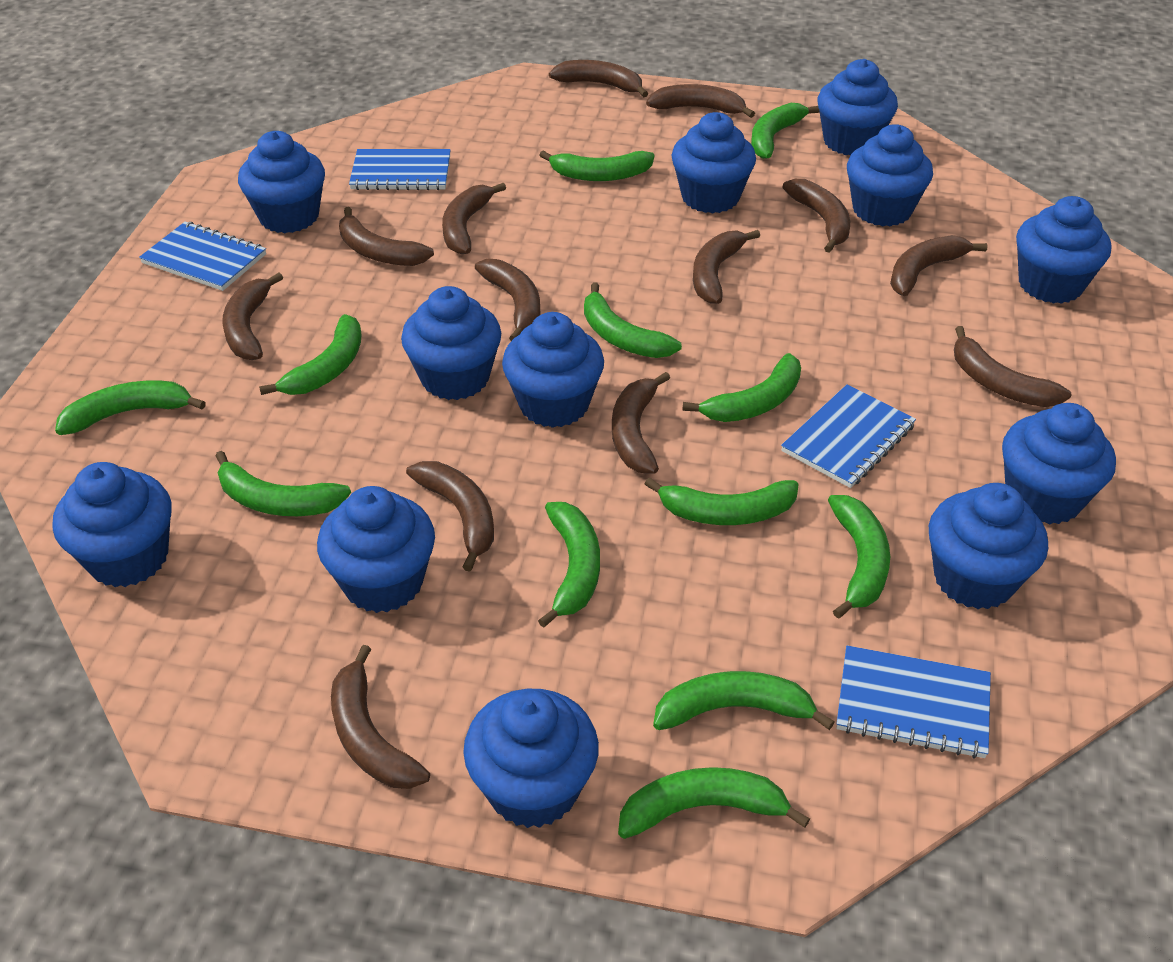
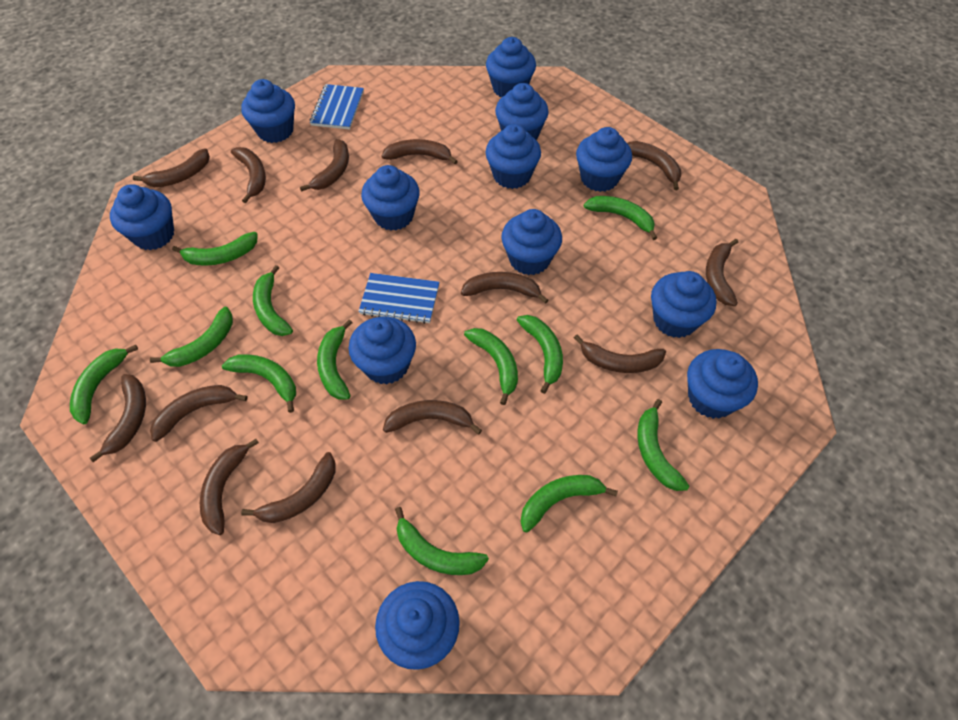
blue notebook: [139,222,266,291] [349,149,451,190] [781,384,916,488] [836,646,991,758] = 4 -> [310,84,364,129] [358,273,439,324] = 2

